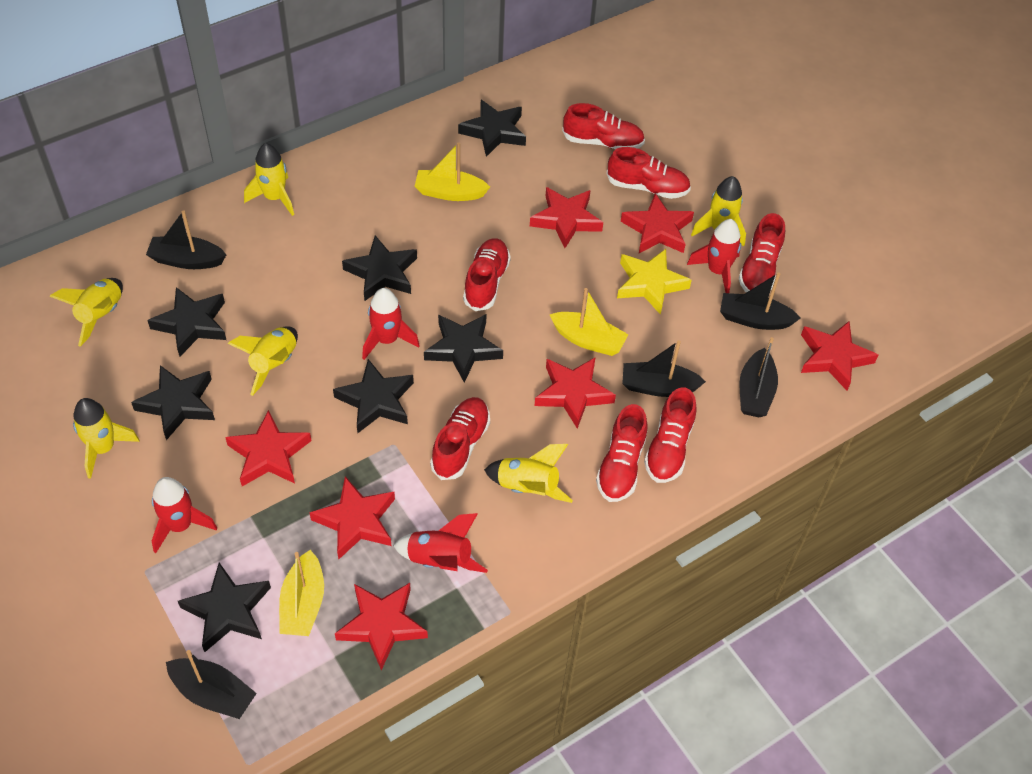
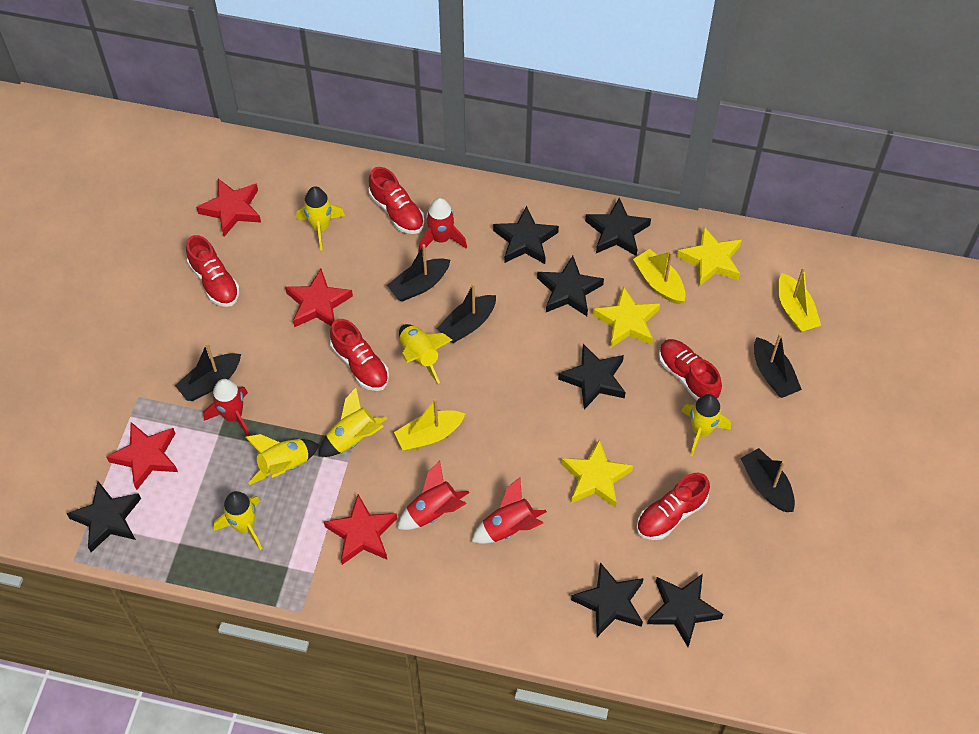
red shoe: [430,397,490,480] [463,238,511,311] [562,103,645,149] [596,404,648,502] [606,147,691,199] [644,387,697,483] [739,213,785,293] = 7 -> [186,235,240,307] [330,319,389,391] [369,167,424,234] [636,473,710,540] [659,339,722,400] = 5
red star: [225,410,311,486] [309,476,395,560] [335,583,428,670] [530,187,603,248] [534,357,616,429] [621,193,694,253] [801,321,878,390] = 7 -> [107,422,178,490] [196,179,261,237] [285,269,353,327] [324,494,397,565] = 4
yellow star: [617,249,692,315] = 1 -> [561,439,633,508] [592,286,660,348] [677,227,742,286] = 3

